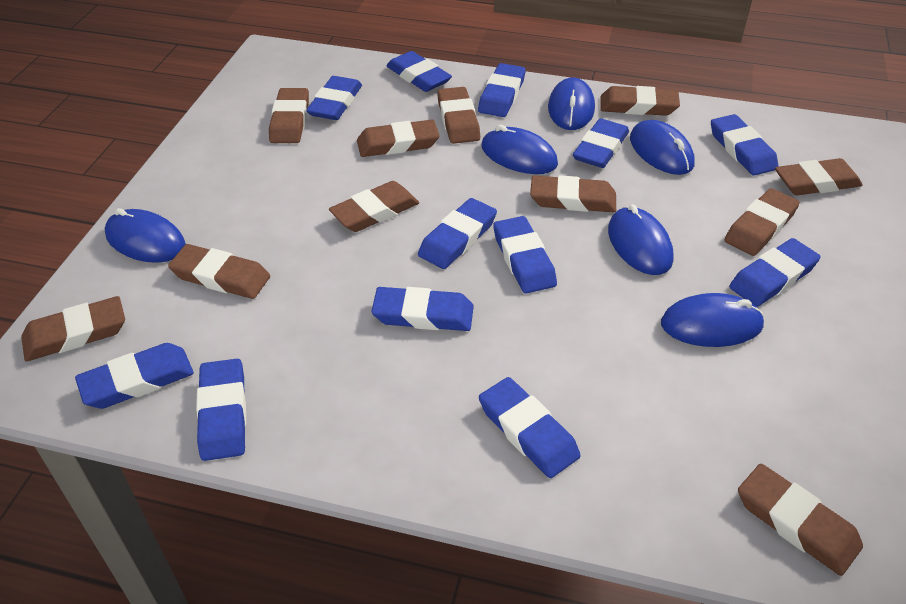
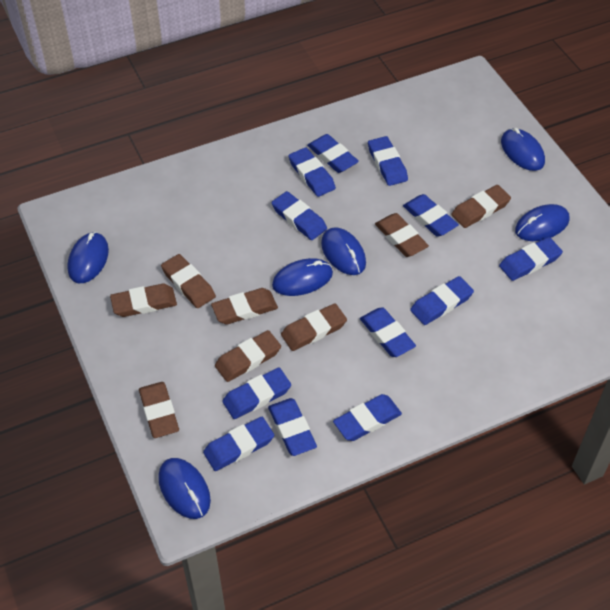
brown eraser: [21,296,125,361] [168,244,270,299] [269,88,309,143] [329,181,419,232] [357,120,440,157] [437,87,480,144] [530,175,616,212] [601,86,680,116] [724,188,800,256] [738,464,863,576] [775,158,863,196] = 11 -> [110,283,177,317] [139,382,179,438] [161,254,216,308] [211,288,278,325] [215,330,281,382] [281,303,347,351] [375,213,429,257] [451,185,511,228] = 8

